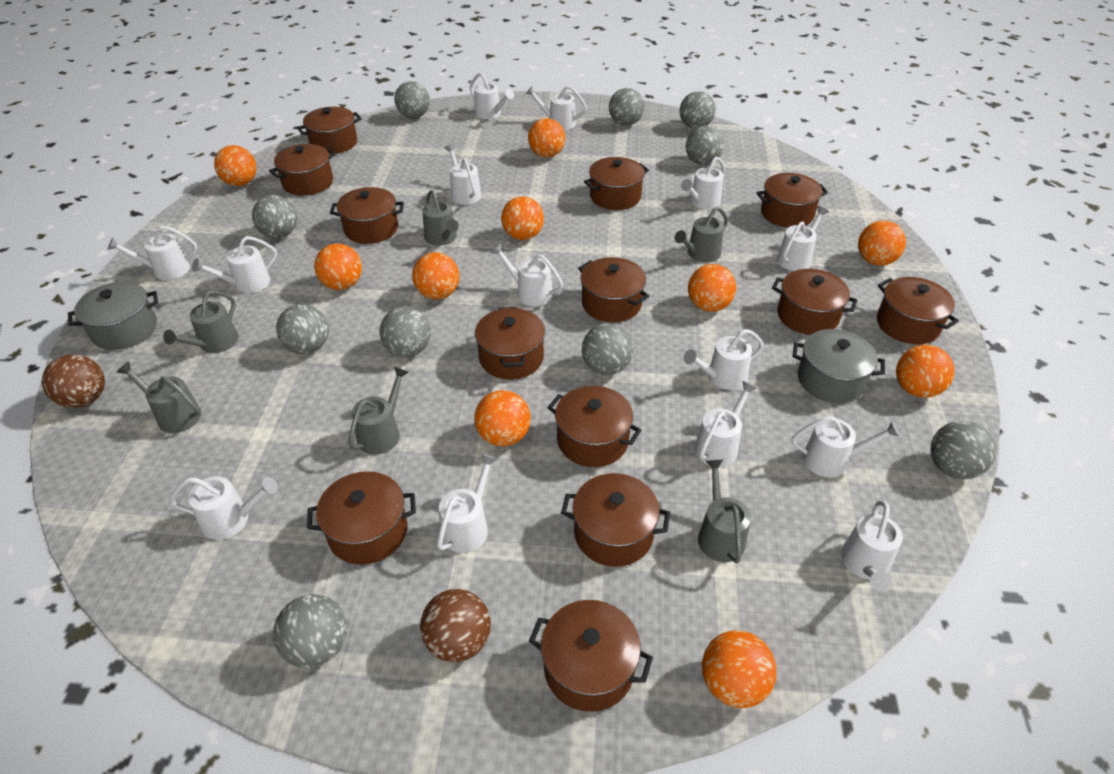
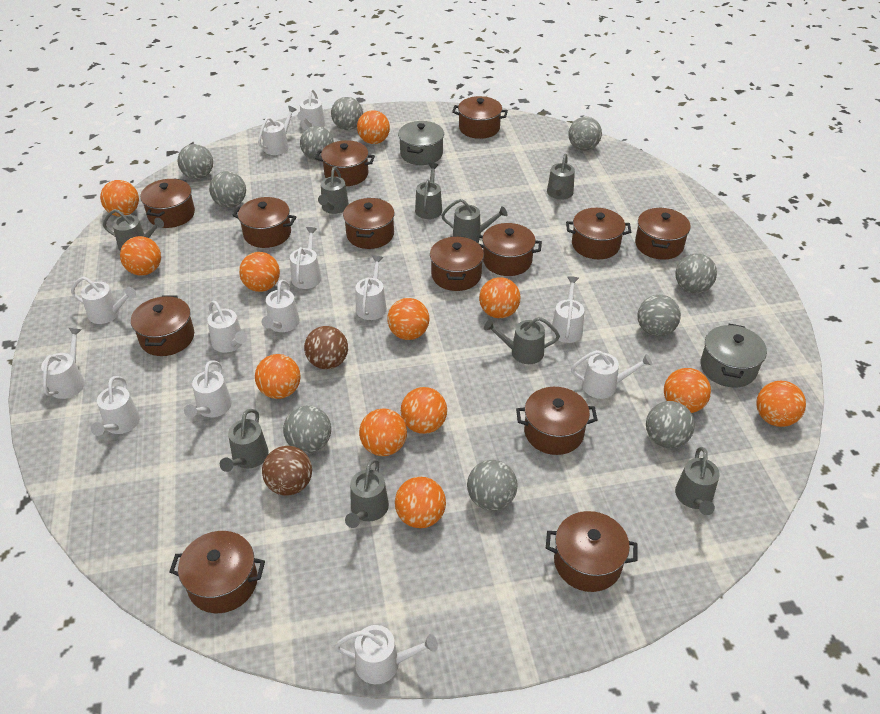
grey watering can: [117,362,201,433] [163,290,238,353] [348,367,408,455] [422,190,459,246] [674,207,728,262] [698,460,751,563] = 6 -> [103,209,164,251] [220,409,269,472] [318,167,349,214] [345,459,389,528] [415,163,442,219] [441,199,507,241] [484,317,560,364] [547,154,575,200] [675,447,720,515] = 9
orange ball: [214,145,257,186] [314,243,362,290] [412,252,459,299] [474,390,531,447] [501,196,544,240] [528,118,565,157] [688,264,736,312] [702,630,777,708] [858,220,906,266] [896,345,955,398] = 10 -> [100,180,139,217] [120,236,161,276] [239,252,280,292] [255,354,300,399] [357,110,390,144] [359,408,407,456] [387,298,429,340] [395,477,446,528] [401,387,447,434] [479,277,520,318] [664,368,711,413] [756,381,806,427] = 12
white watering can: [108,226,197,280] [170,476,278,540] [192,236,277,293] [437,454,498,553] [445,144,481,205] [470,73,514,119] [491,244,563,306] [526,86,587,130] [681,157,725,209] [684,329,764,390] [694,381,757,467] [777,206,829,271] [792,416,900,477] [841,501,903,591] = 14 -> [41,328,85,399] [71,277,136,324] [91,376,140,436] [184,361,232,418] [207,301,247,353] [258,106,296,155] [262,280,300,332] [290,227,321,289] [297,89,325,130] [334,625,438,684] [355,256,387,320] [551,276,584,343] [571,350,652,399] = 13

